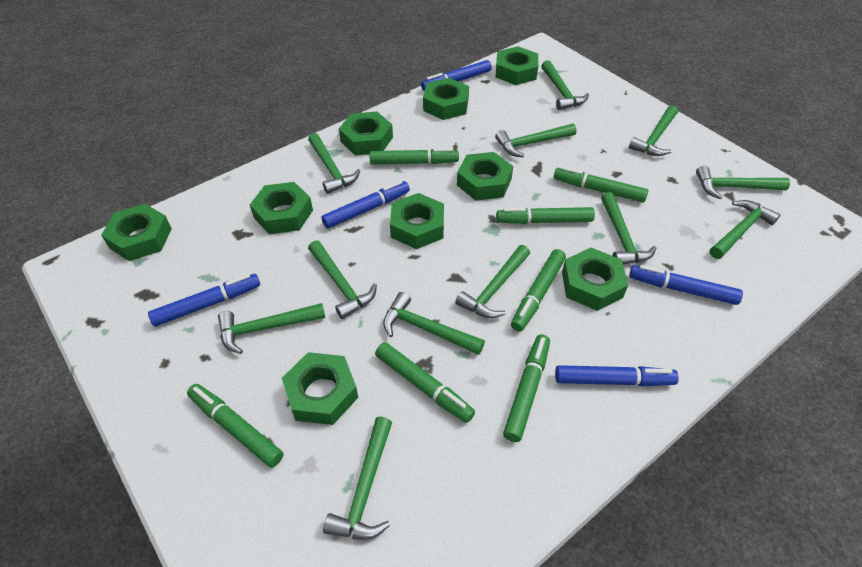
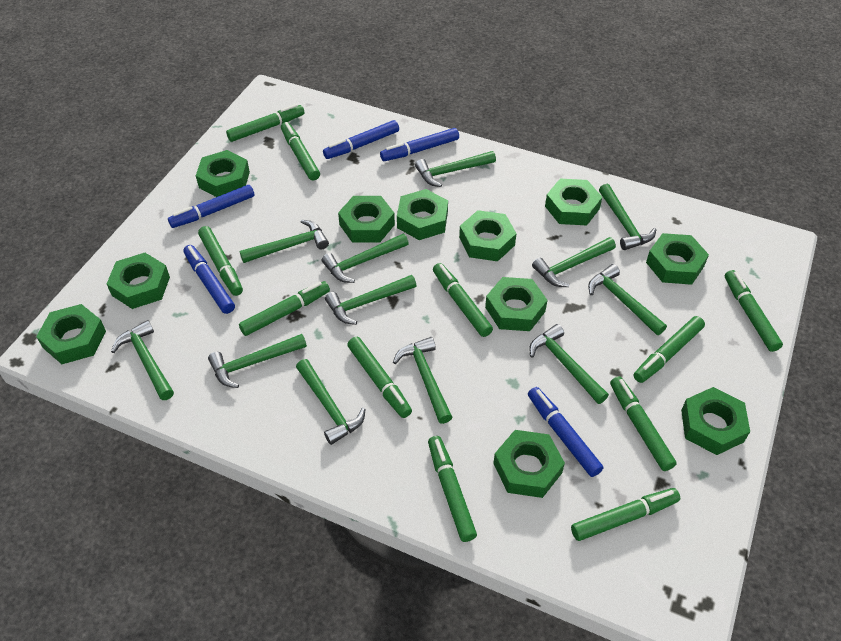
green marker: [187,384,283,468] [370,148,459,164] [375,342,475,423] [496,207,595,224] [503,334,550,442] [511,249,566,332] [554,167,648,202] = 7 -> [198,226,243,296] [226,104,304,142] [239,281,330,336] [281,122,320,180] [347,337,412,418] [428,436,477,542] [433,263,493,337] [571,488,680,541] [610,376,676,471] [633,316,705,383] [725,270,783,352] = 11
green nut: [101,204,172,261] [250,182,313,234] [282,352,358,425] [339,112,393,155] [390,193,444,249] [423,78,469,120] [457,152,513,201] [495,46,538,85] [562,248,628,311] = 9 -> [36,304,106,364] [107,253,170,309] [196,150,250,197] [338,196,395,242] [397,189,448,240] [459,210,517,261] [485,277,548,331] [493,430,565,498] [545,179,602,226] [646,233,709,285] [681,387,750,455] = 11

